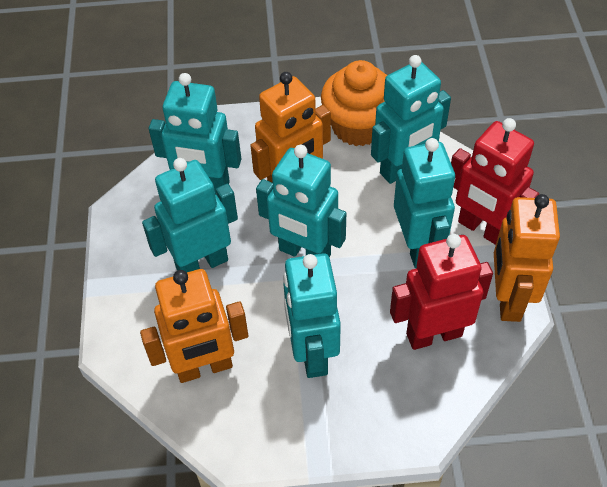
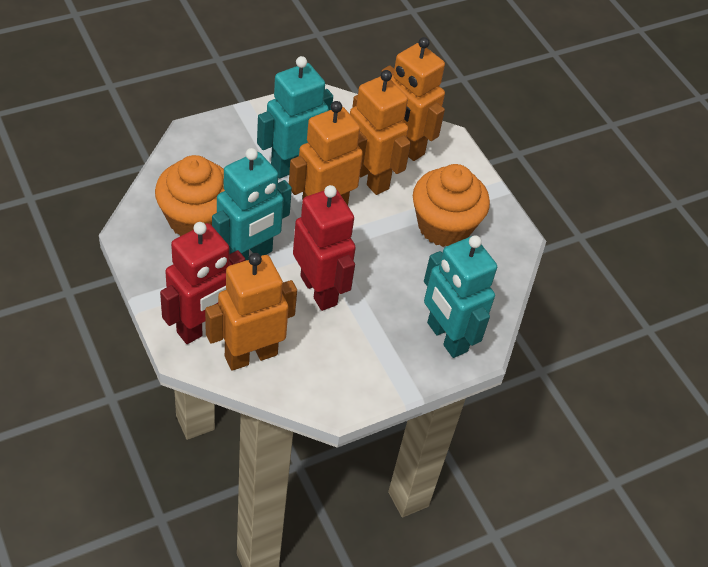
orange cupcake: [321,60,387,146] = 1 -> [155,155,225,236] [413,164,490,247] = 2
orange robot: [140,269,248,383] [250,72,331,183] [494,194,560,322] = 3 -> [205,253,297,371] [289,101,367,205] [350,70,411,195] [382,37,445,161] = 4
turquoise robot: [142,158,238,273] [149,73,241,193] [256,145,346,257] [283,253,341,378] [371,55,451,184] [394,138,455,268] = 6 -> [212,148,292,261] [257,56,333,179] [424,235,497,358] = 3

